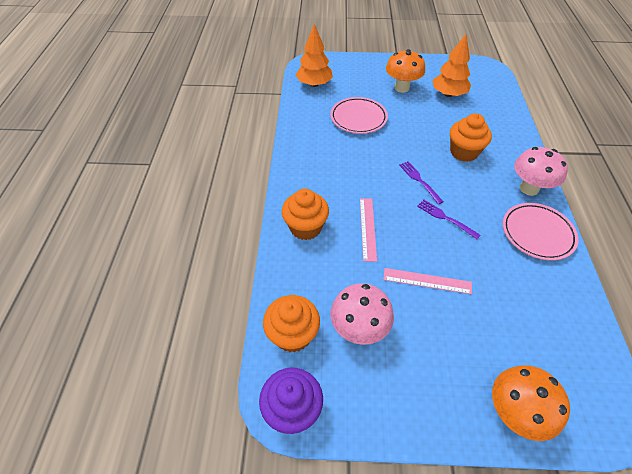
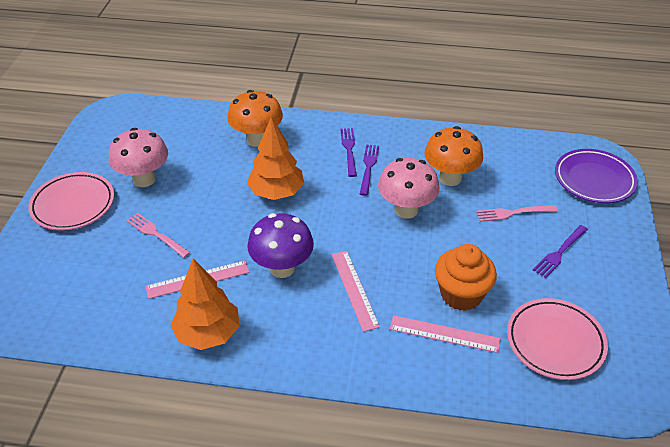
orange cupcake: [263,295,320,353] [281,189,329,240] [450,113,492,162] = 3 -> [435,244,497,311] = 1
pink fork: none = 0 -> [126,213,190,258] [476,205,558,222] = 2
pink ruler: [360,198,377,262] [383,268,472,294] = 2 -> [145,260,250,299] [331,251,380,332] [390,315,501,353] = 3
purple cupcake: [259,368,323,434] = 1 -> none = 0
purple fork: [399,161,444,204] [417,200,481,239] = 2 -> [340,128,357,177] [360,144,379,196] [533,225,588,278] = 3
purple mushroom: none = 0 -> [247,213,314,278] = 1
purple plate: none = 0 -> [555,149,638,203] = 1

